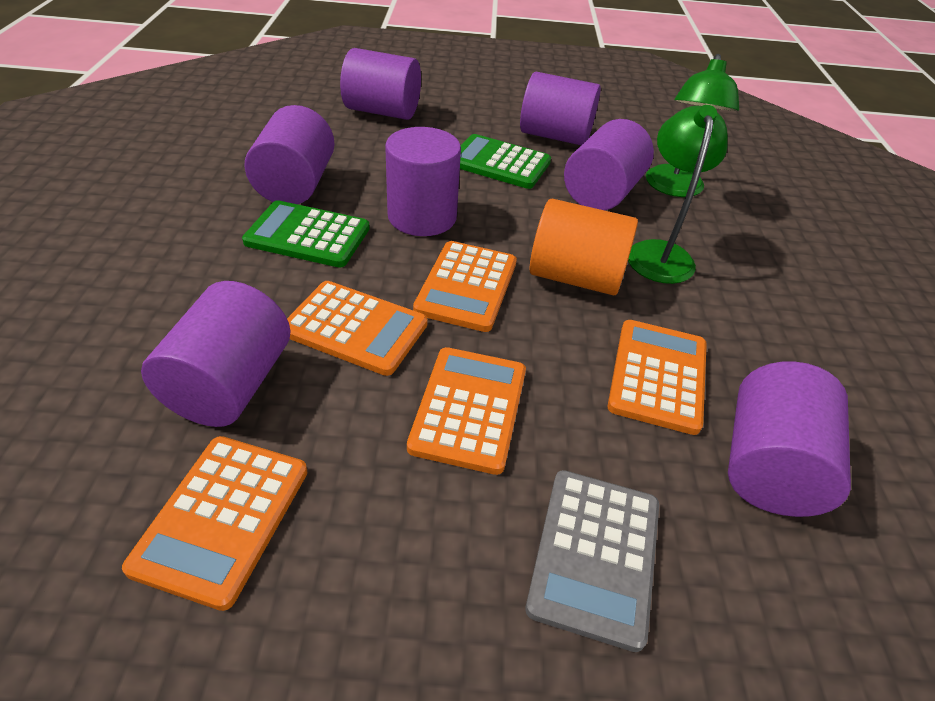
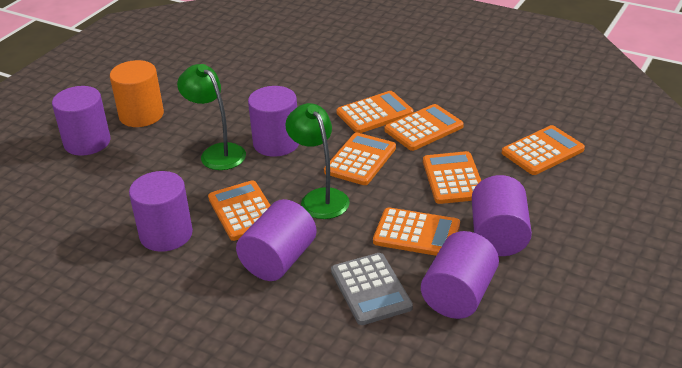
green calculator: [242,200,370,268] [460,134,551,189] = 2 -> none = 0
orange calculator: [122,436,308,611] [287,281,428,376] [407,347,526,475] [413,241,517,332] [608,320,707,435] = 5 -> [208,180,271,241] [324,133,396,185] [336,91,414,133] [373,207,460,256] [385,104,464,151] [423,151,481,204] [502,125,585,175] = 7
purple cylinder: [141,281,290,427] [245,105,335,204] [340,48,421,120] [385,127,461,236] [520,72,601,145] [564,119,654,211] [728,362,851,517] = 7 -> [52,86,111,156] [129,171,193,252] [236,199,317,281] [248,86,299,157] [421,231,499,319] [472,175,532,256] = 6

